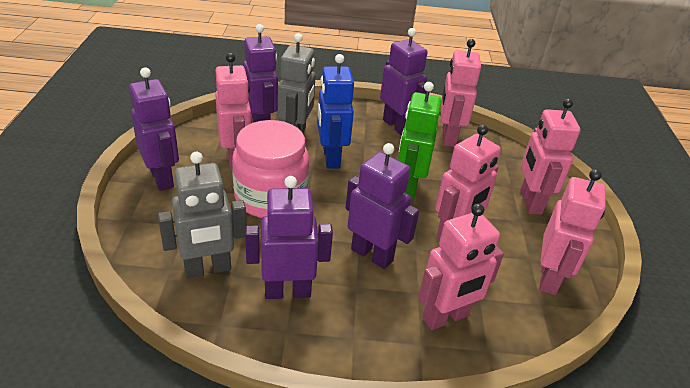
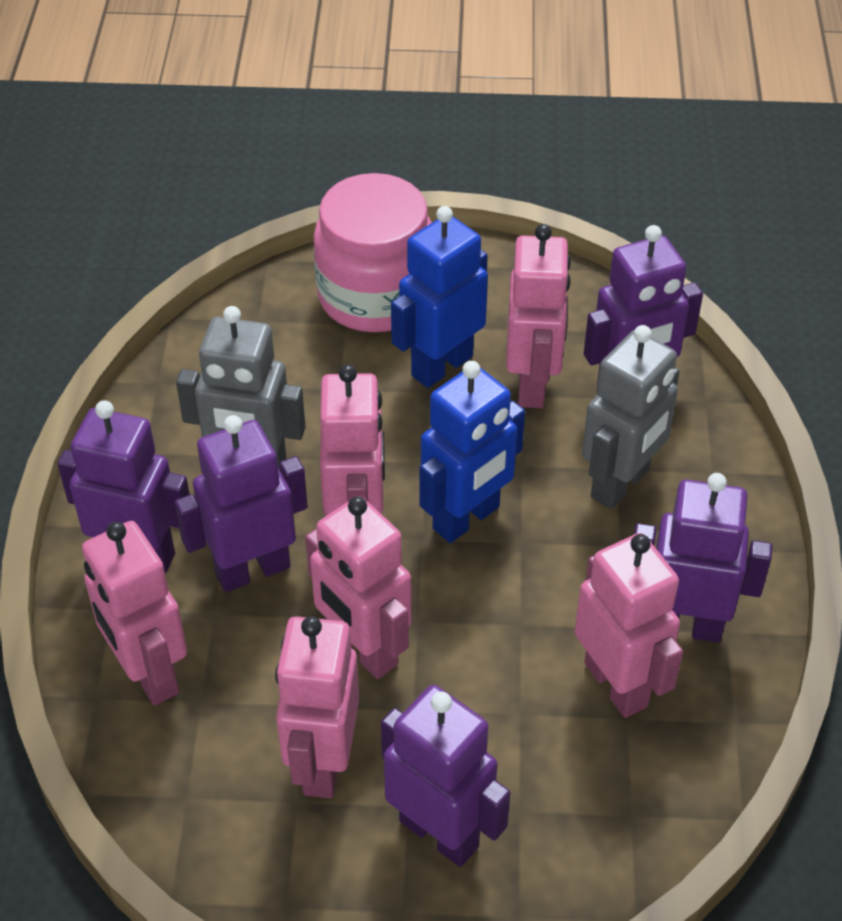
blue robot: [317,54,354,169] = 1 -> [391,206,488,388] [419,361,525,543] = 2
green robot: [398,82,442,199] = 1 -> none = 0

